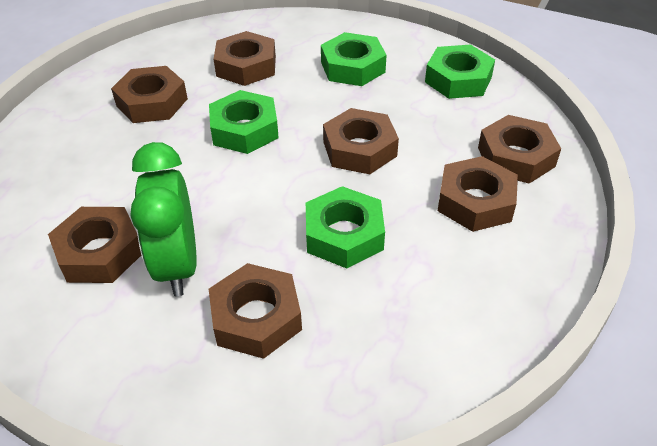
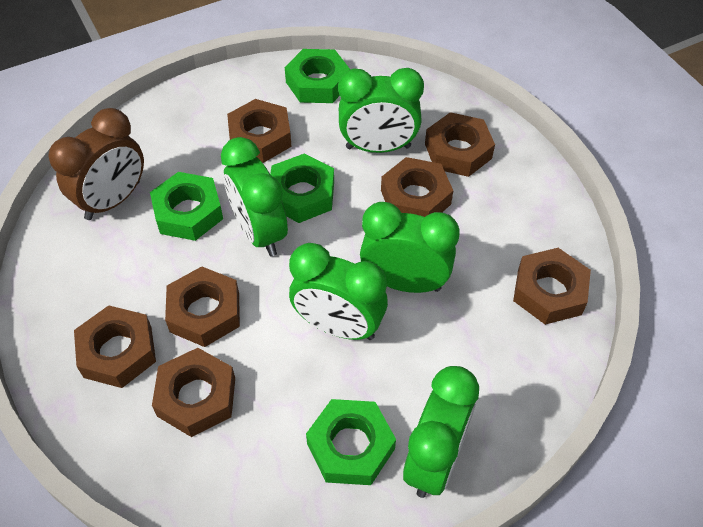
brown clock: none = 0 -> [48,108,144,220] = 1
green clock: [131,142,197,296] = 1 -> [221,137,288,256] [289,243,388,340] [338,68,424,153] [360,202,459,293] [403,366,479,498] = 5

